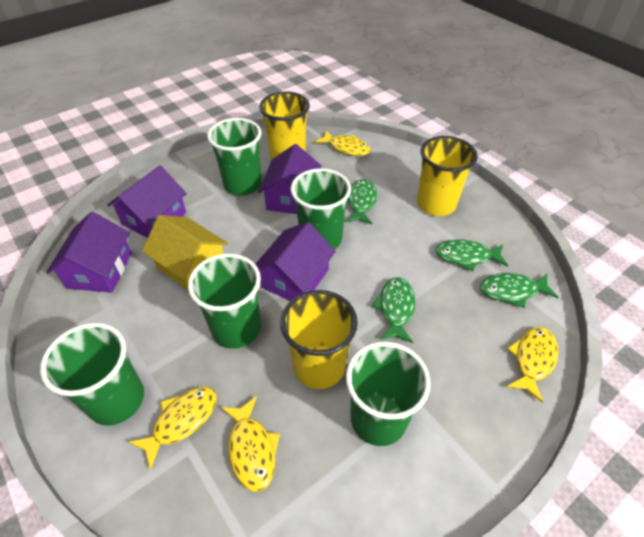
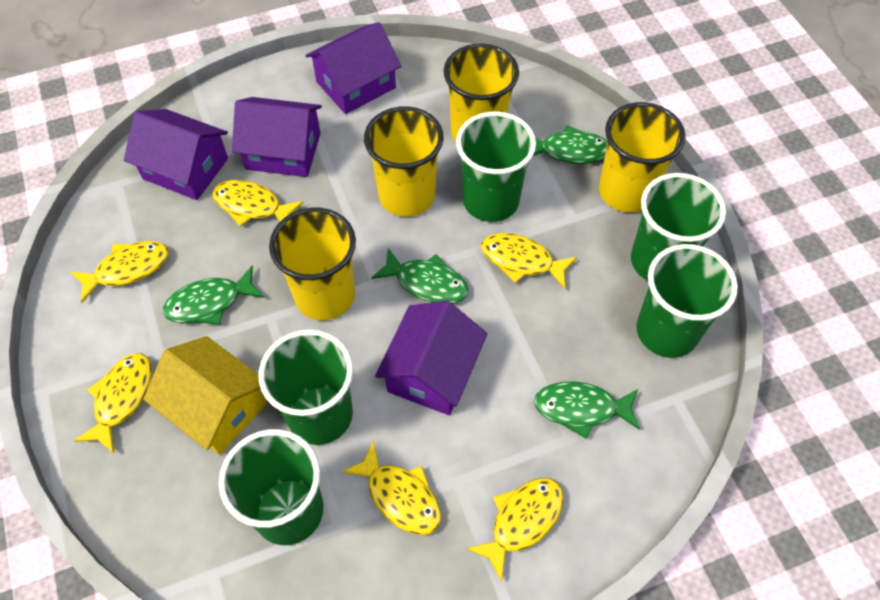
yellow cup: [259,92,310,159] [280,290,358,389] [417,136,478,216] = 3 -> [269,208,356,320] [364,106,444,217] [444,44,519,142] [599,102,686,212] = 4
yellow fish: [128,387,217,470] [221,396,280,492] [315,130,371,156] [507,327,558,403] = 4 -> [70,241,169,303] [74,353,152,453] [212,180,304,226] [342,440,441,535] [466,478,564,582] [481,233,577,289] = 6

